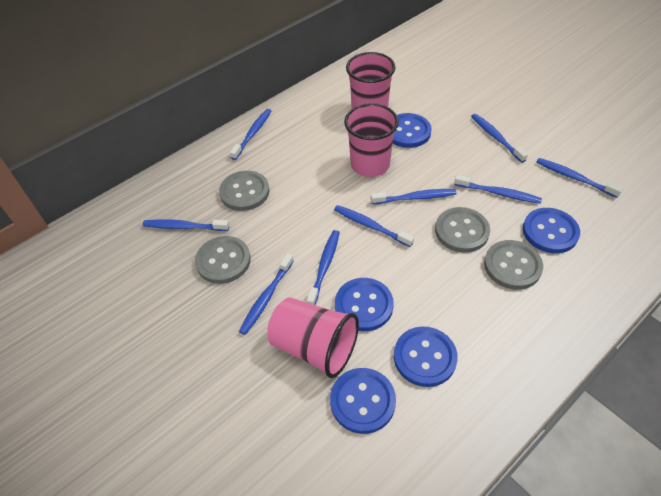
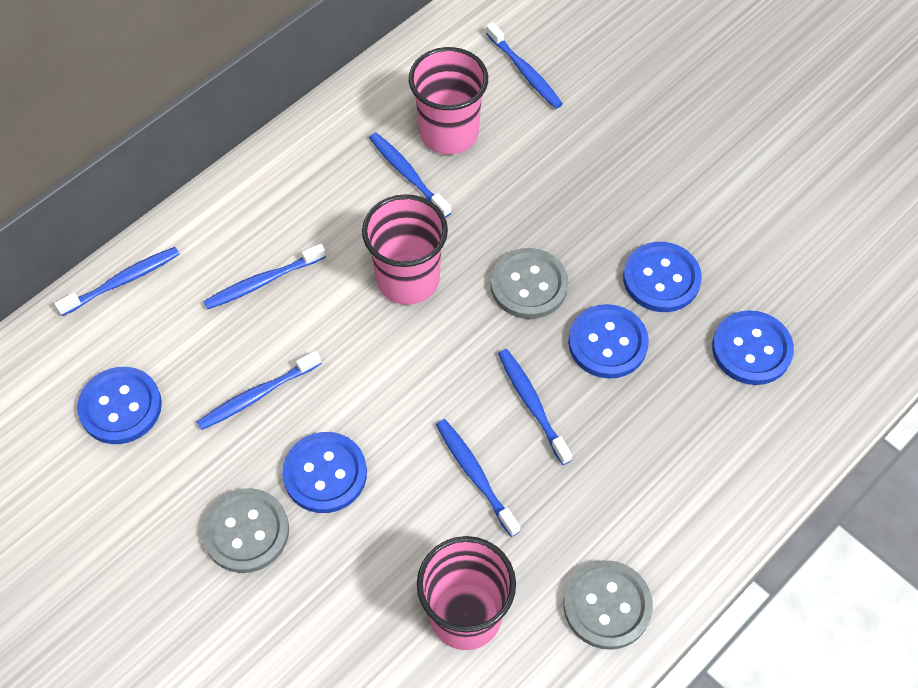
blue toothbrush: [143,219,229,231] [230,109,271,160] [239,253,294,335] [307,230,340,305] [334,205,414,247] [371,189,456,204] [454,175,542,204] [471,114,528,163] [536,158,623,198] = 9 -> [54,247,180,316] [197,351,322,430] [203,244,326,310] [369,132,452,218] [436,419,520,537] [486,22,563,109] [498,349,572,465] = 7
grey button: [195,236,251,284] [219,171,269,211] [435,207,490,253] [484,240,543,290] = 4 -> [202,488,289,573] [491,248,568,319] [564,560,653,650] = 3

